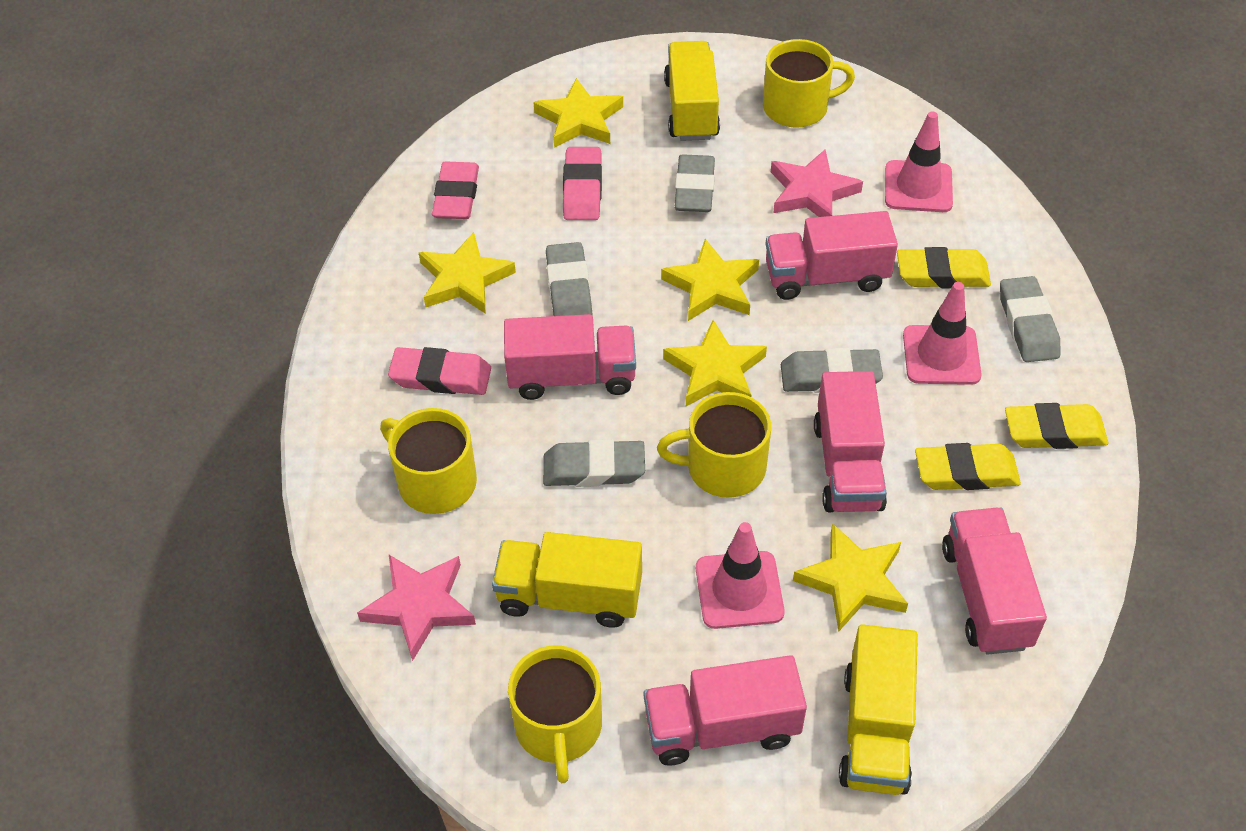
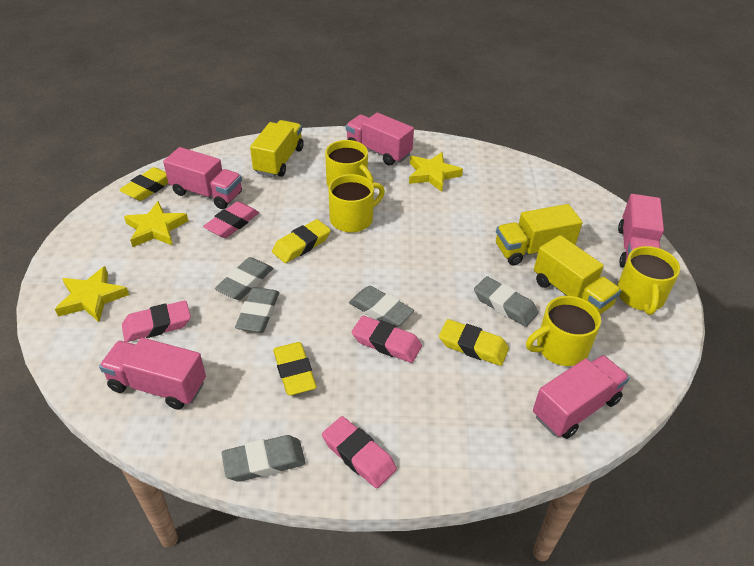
pink eraser: [388,347,491,395] [432,162,479,219] [563,147,602,220] = 3 -> [122,300,191,342] [203,201,259,238] [322,416,397,488] [352,316,422,363] = 4
pink star: [357,555,476,661] [771,149,863,217] = 2 -> none = 0
pink traffic cone: [696,522,785,629] [885,111,953,212] [903,282,981,385] = 3 -> none = 0
yellow eraser: [897,247,991,288] [915,443,1021,490] [1005,403,1108,449] = 3 -> [119,167,168,201] [272,219,331,263] [273,342,317,395] [439,319,509,366] = 4
yellow star: [418,232,516,314] [533,78,623,148] [661,239,759,321] [663,320,767,406] [793,523,908,632] = 5 -> [55,266,129,322] [124,201,188,247] [409,152,463,192] = 3

